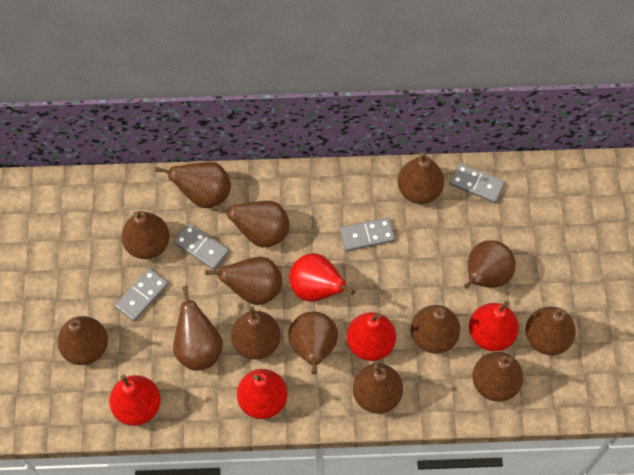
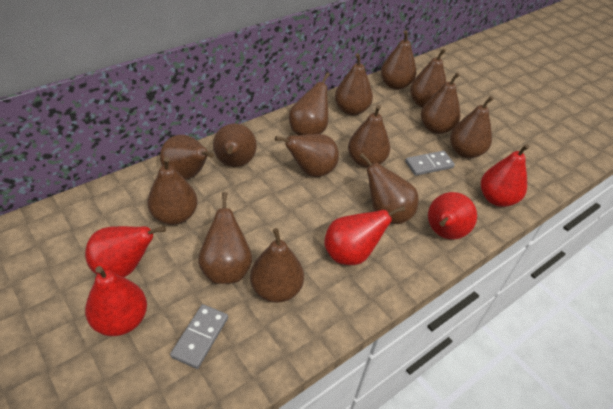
grey domino: [115,268,168,322] [174,223,229,270] [340,217,395,251] [450,163,505,203] = 4 -> [170,304,228,369] [405,151,455,176] = 2

